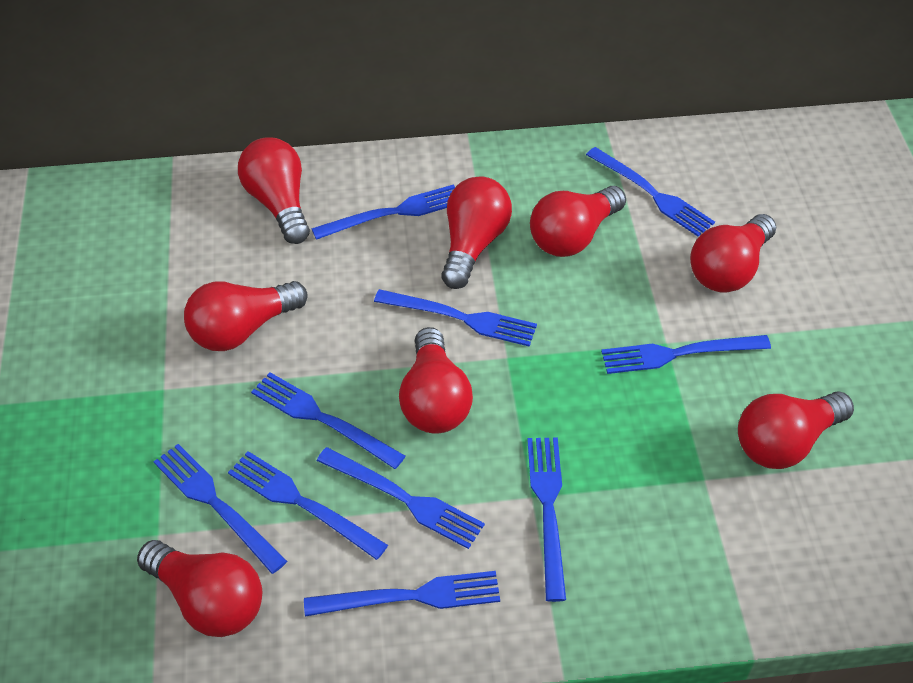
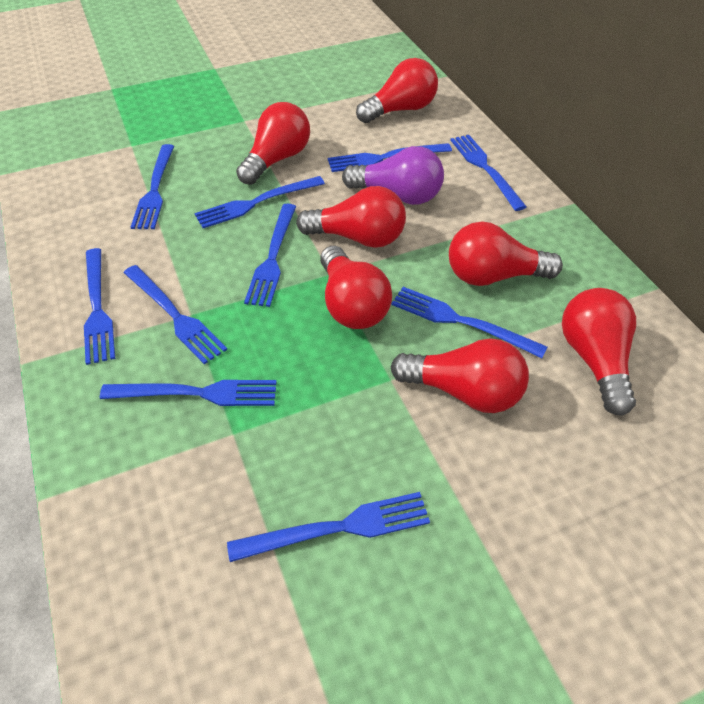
purple light bulb: none = 0 -> [342,146,444,205] = 1
red light bulb: [137,540,263,637] [184,281,308,351] [238,137,310,244] [399,327,473,433] [441,176,512,289] [530,186,626,257] [690,214,776,292] [738,391,854,469] = 8 -> [236,102,310,185] [296,186,406,248] [320,246,392,329] [356,58,438,123] [391,338,529,413] [449,221,563,286] [562,288,636,416] = 7

